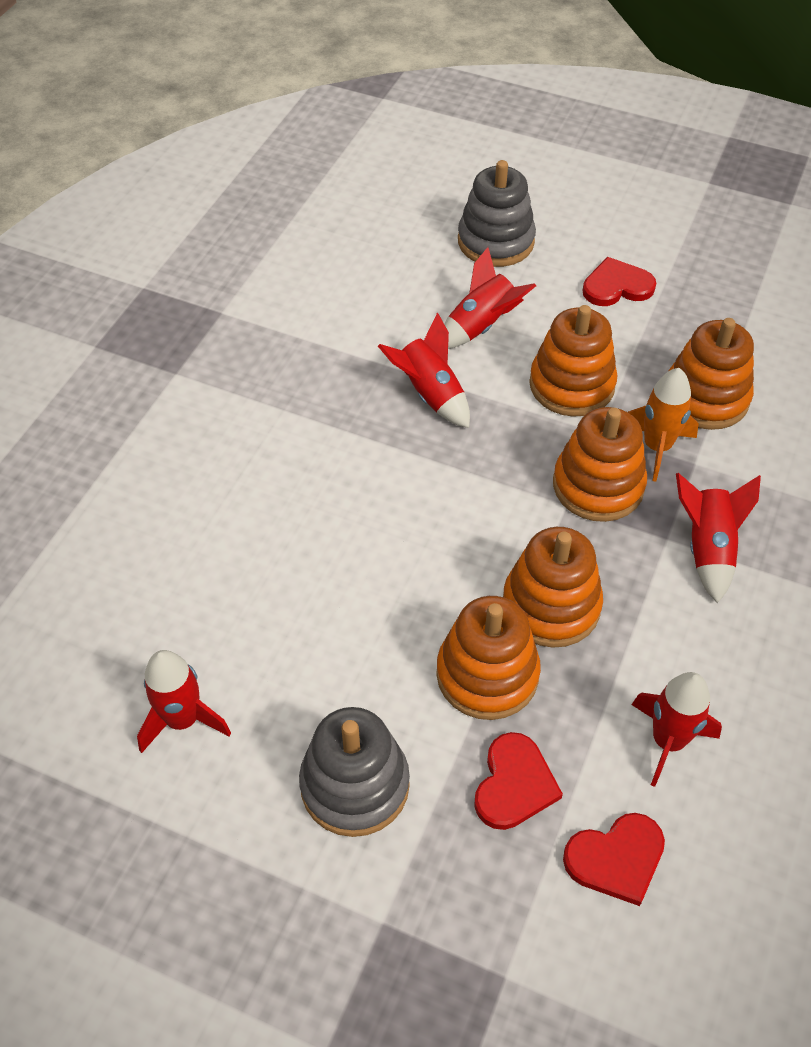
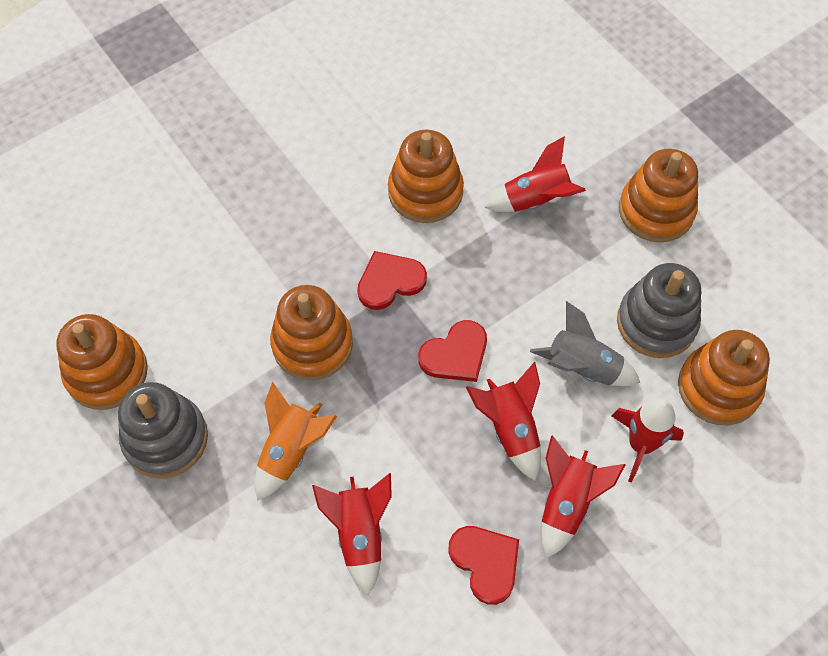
grey rocket: none = 0 -> [530,301,640,386] = 1

